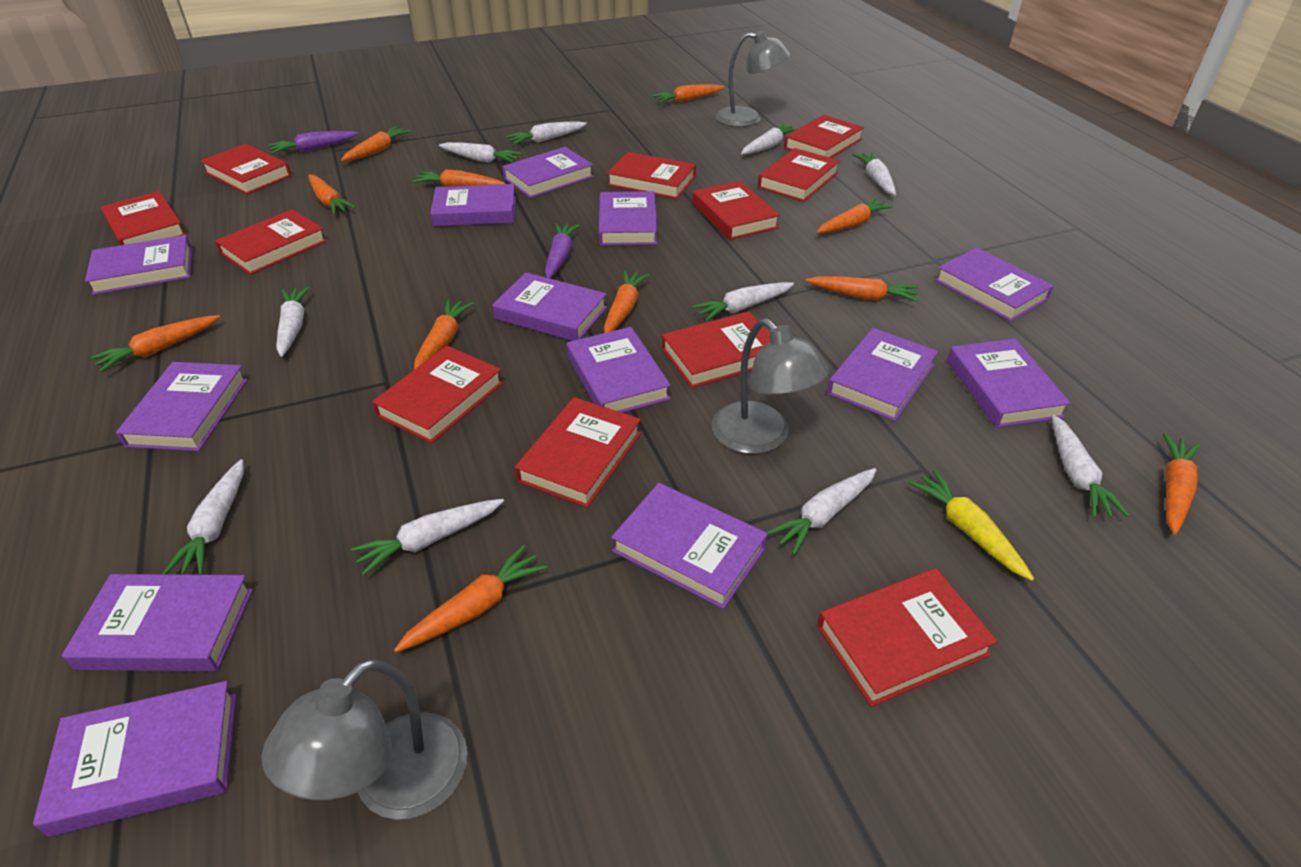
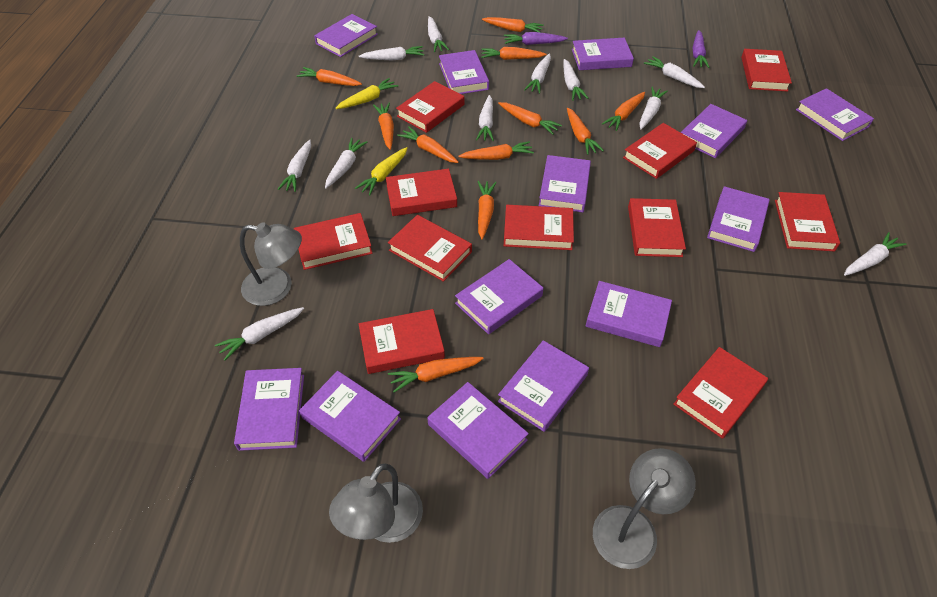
white carrot: [163,459,244,575] [276,286,310,357] [351,499,504,576] [439,142,521,163] [506,121,587,145] [692,282,794,321] [741,123,799,154] [767,468,877,555] [853,152,896,195] [1052,415,1130,518] = 10 -> [215,307,304,360] [278,140,311,192] [325,138,367,188] [359,46,425,60] [428,16,449,52] [476,95,494,141] [524,54,551,93] [563,59,589,101] [639,87,668,129] [644,56,705,88] [844,232,906,276] = 11
yellow carrot: [909,470,1034,581] = 1 -> [336,78,398,109] [355,147,408,195] = 2

